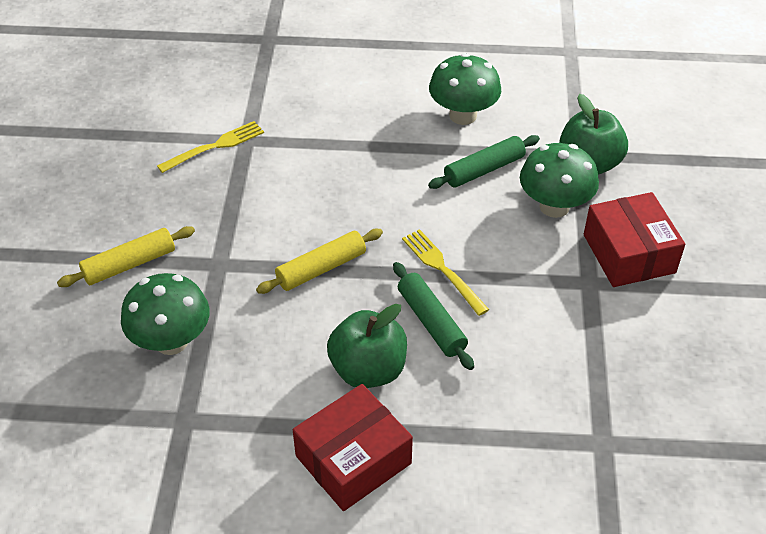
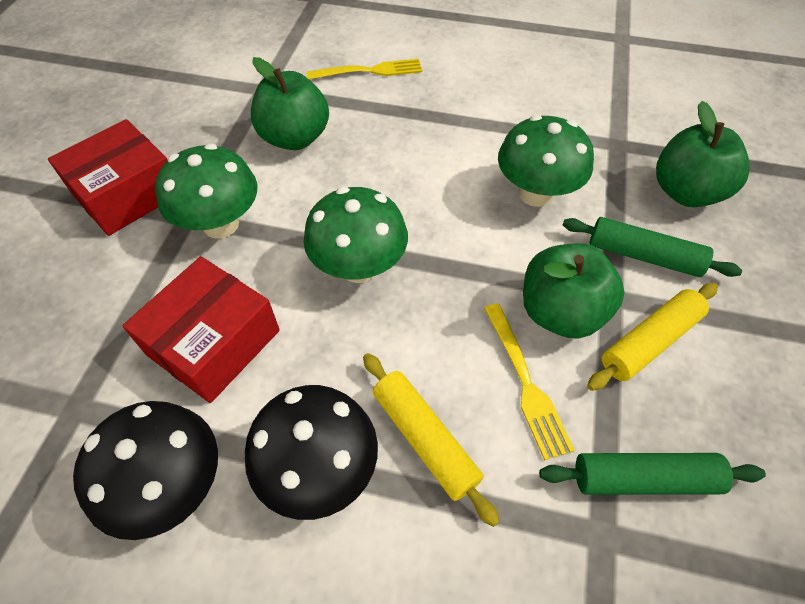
black mushroom: none = 0 -> [73,401,218,540] [245,385,378,520] = 2
green apple: [327,304,407,388] [559,94,628,175] = 2 -> [251,57,329,150] [523,243,624,339] [656,101,750,207] = 3

